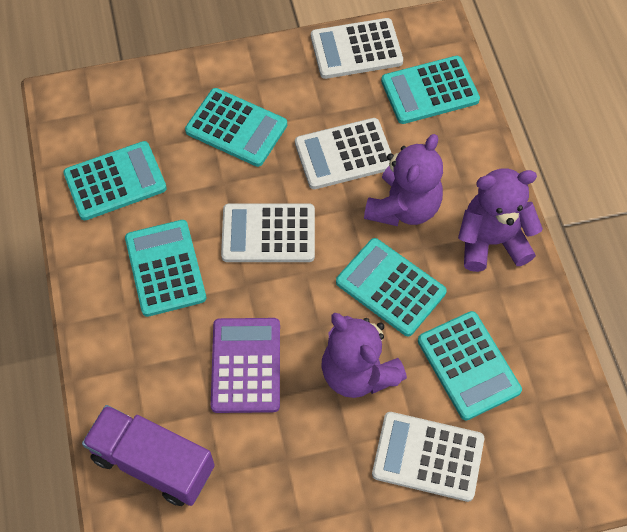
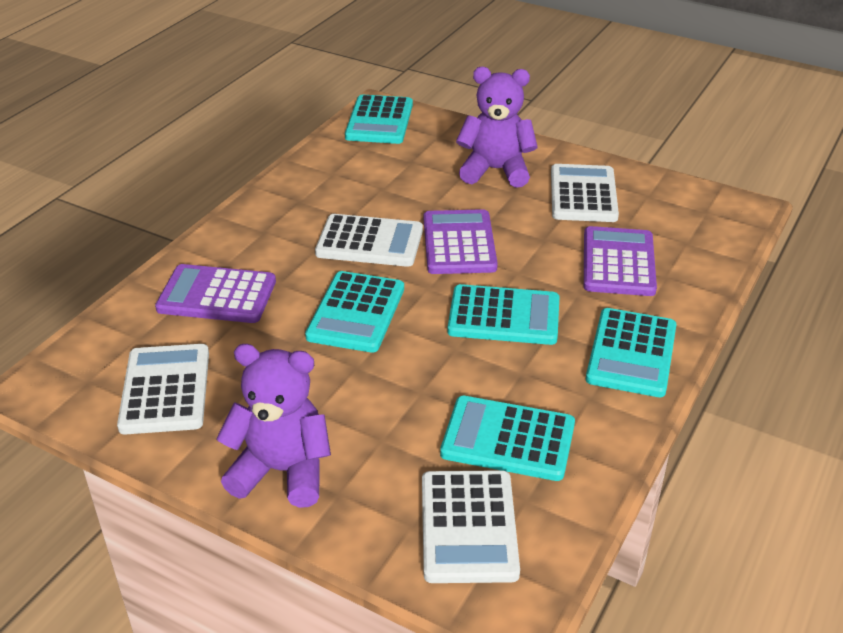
purple calculator: [211,318,280,413] = 1 -> [155,264,276,323] [424,209,498,274] [584,226,657,296] = 3
purple teddy bear: [321,313,407,398] [364,134,443,226] [458,168,543,272] = 3 -> [216,344,331,508] [456,67,538,188] = 2
purple truck: [82,405,215,506] = 1 -> none = 0
turquoise calculator: [63,141,167,220] [125,220,206,317] [185,88,287,167] [336,238,447,336] [381,56,480,124] [418,311,522,421] = 6 -> [305,271,404,353] [345,95,413,144] [440,396,575,481] [447,284,560,345] [586,308,677,397] = 5

